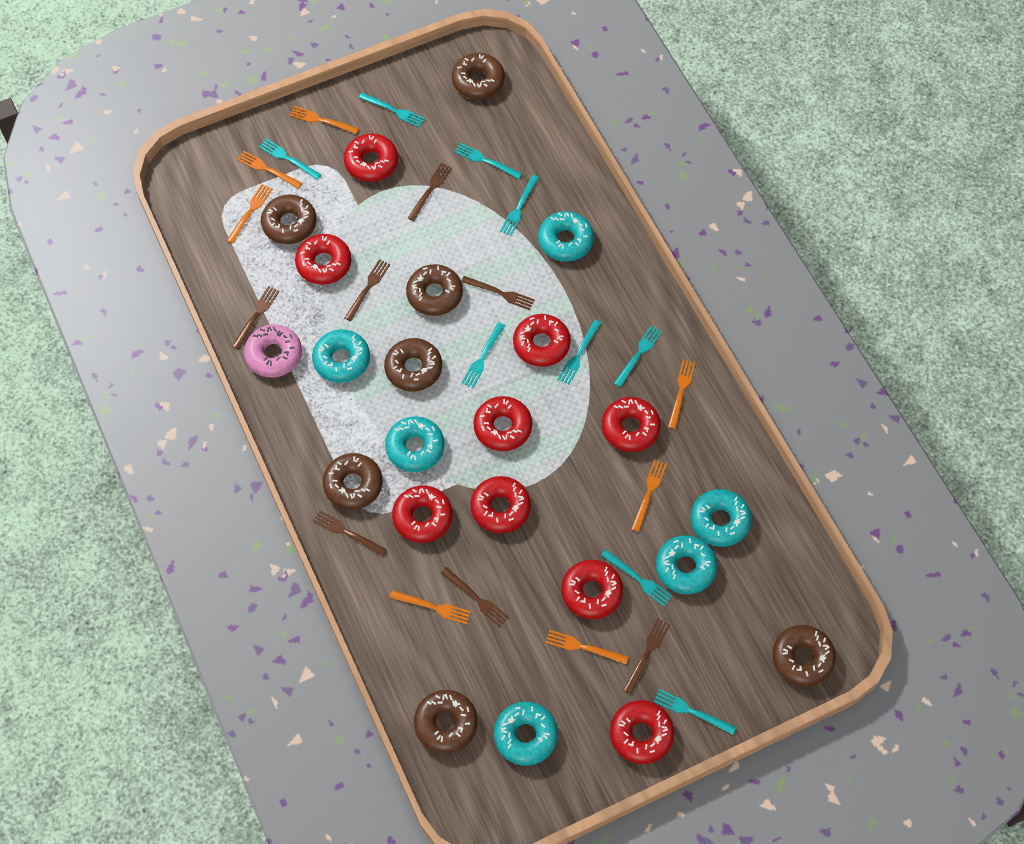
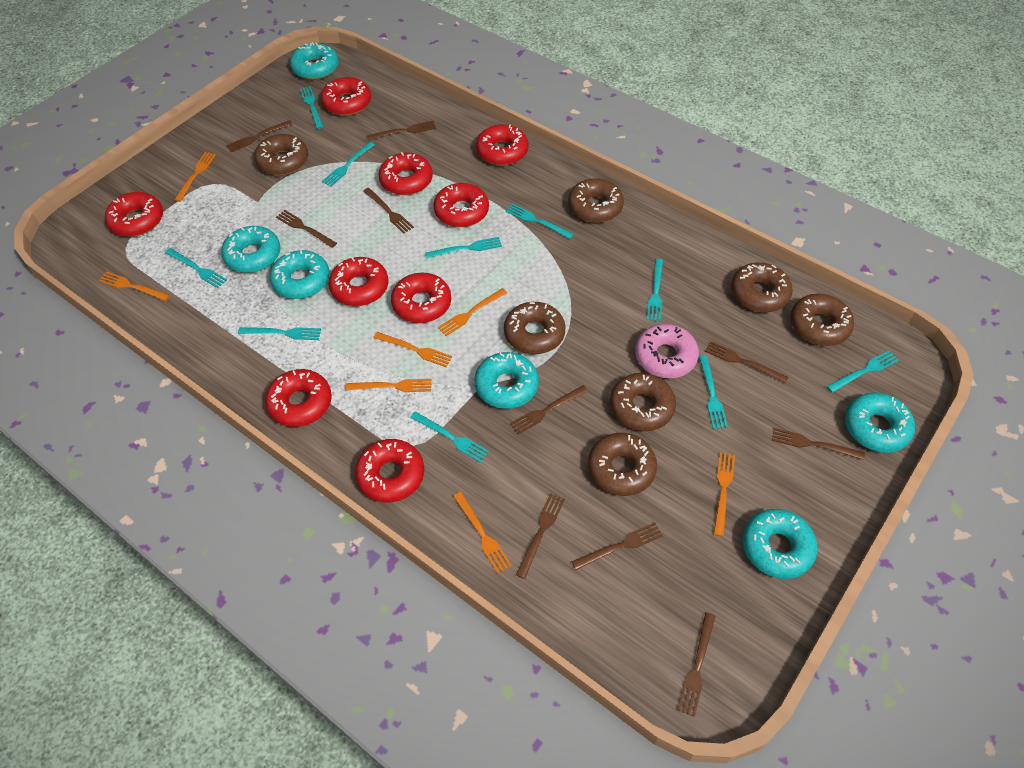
brown fork: [232,286,280,349] [313,510,387,556] [345,259,390,321] [408,163,452,221] [441,567,509,627] [461,276,535,310] [623,619,670,694] = 7 -> [226,120,293,152] [276,210,337,248] [363,188,414,234] [367,121,436,140] [510,385,588,434] [516,493,565,579] [571,522,663,570] [677,612,716,717] [705,341,789,384] [772,428,865,460] = 10
turquoise fork: [258,138,321,180] [359,93,425,128] [454,143,522,179] [462,322,505,388] [500,175,539,236] [558,320,601,385] [601,549,672,606] [614,325,662,387] [654,689,736,735] = 9 -> [165,248,227,288] [238,327,321,340] [300,86,323,129] [322,142,375,187] [410,411,489,463] [425,237,502,258] [506,204,574,239] [647,259,663,322] [699,355,728,429] [827,350,899,393] = 10

